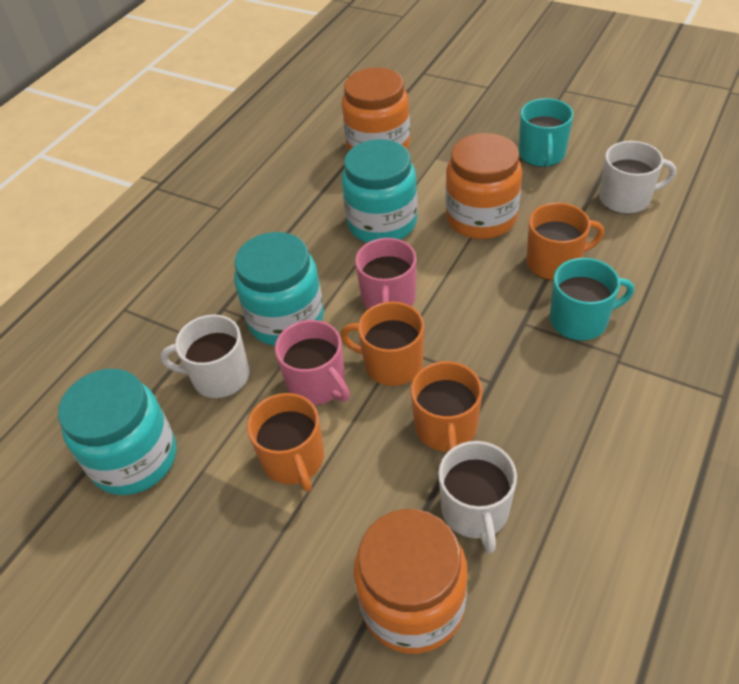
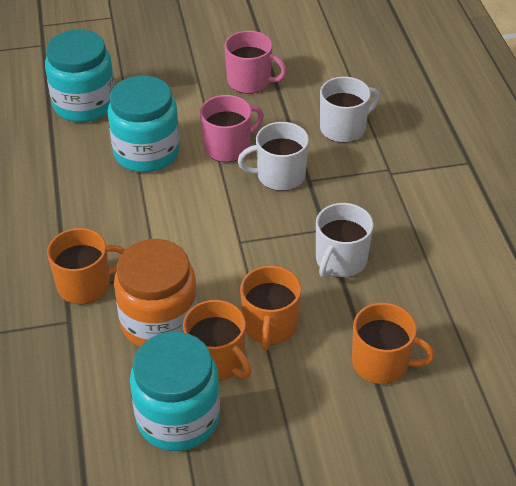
orange jar: [342,67,410,151] [354,509,468,654] [446,133,522,239] = 3 -> [114,239,198,347] = 1
turquoise mug: [519,98,573,167] [550,258,634,341] = 2 -> none = 0

